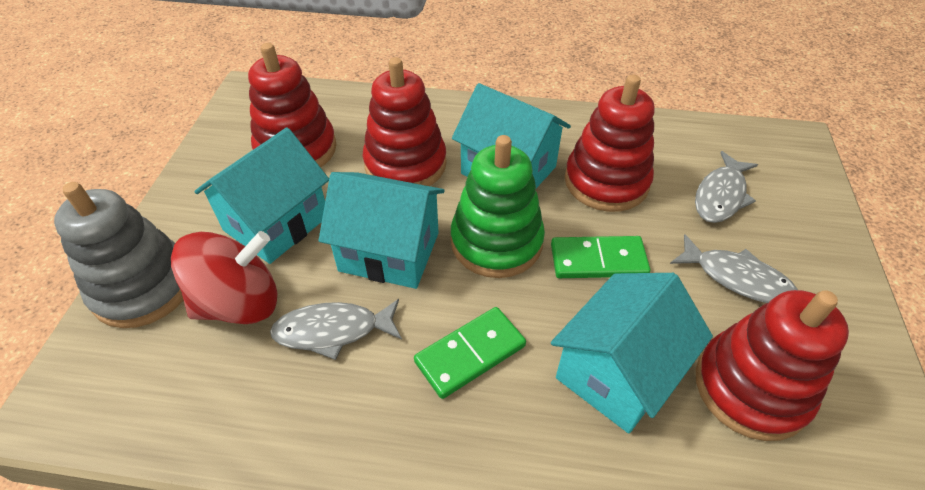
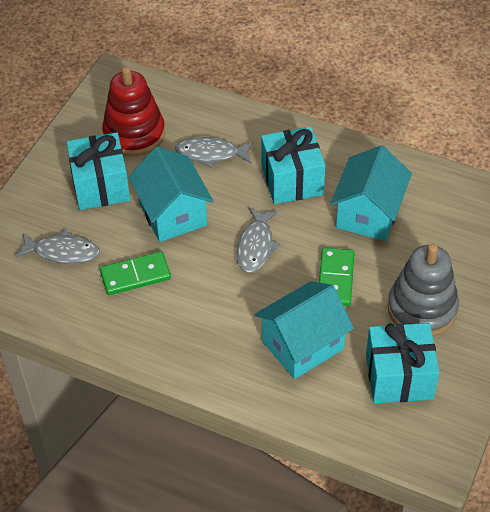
green stacking toy: [451,135,545,278] = 1 -> none = 0
red spinning top: [171,231,277,324] = 1 -> none = 0
red stacking toy: [248,43,337,168] [362,57,447,186] [565,75,655,212] [696,290,849,441] = 4 -> [102,66,165,157] = 1
turquoise gift: none = 0 -> [66,132,130,210] [261,126,326,204] [366,323,440,403] = 3
turquoise house: [194,128,329,264] [319,172,445,289] [452,83,571,188] [551,273,713,433] = 4 -> [128,146,213,242] [254,281,354,379] [330,145,412,241] = 3

